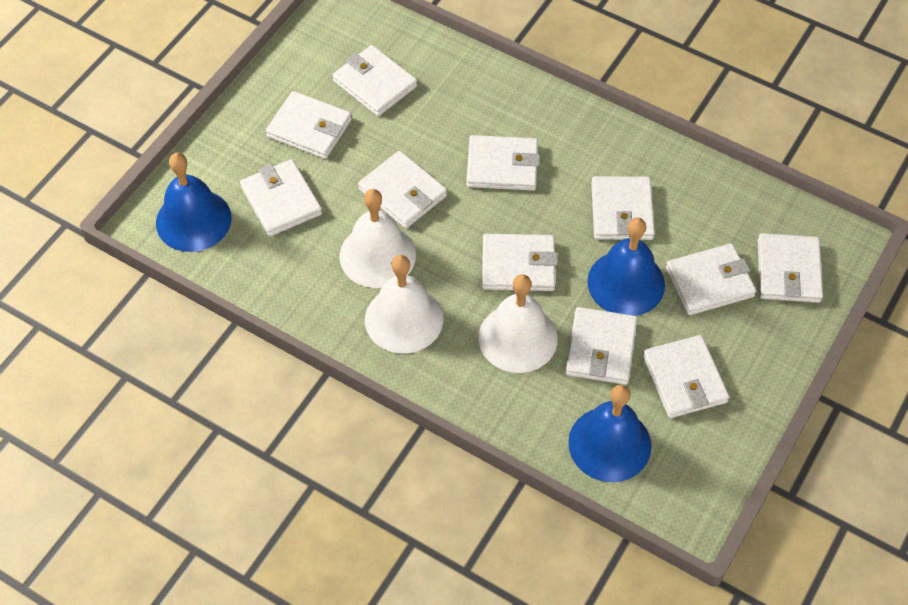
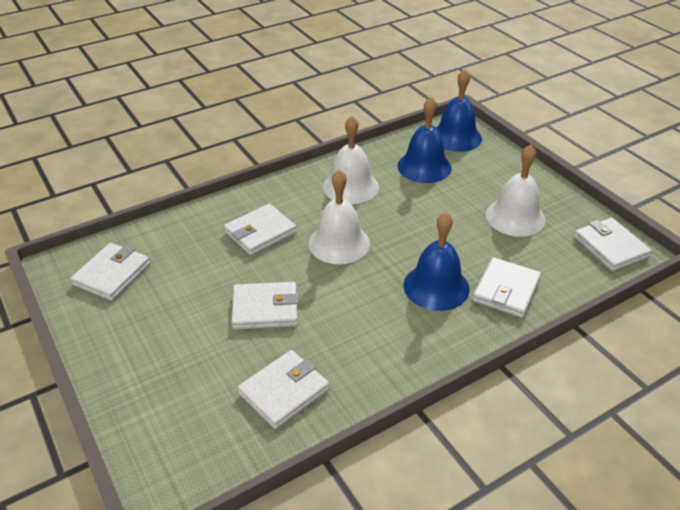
white wallet: [240,159,322,236] [266,91,352,159] [332,45,417,116] [358,151,447,228] [466,135,540,191] [482,234,557,291] [565,307,637,385] [591,176,655,240] [643,335,729,418] [666,243,756,315] [758,233,823,303] = 11 -> [71,243,150,301] [224,204,297,256] [232,282,299,330] [238,350,329,429] [472,257,541,318] [574,218,652,271] = 6

